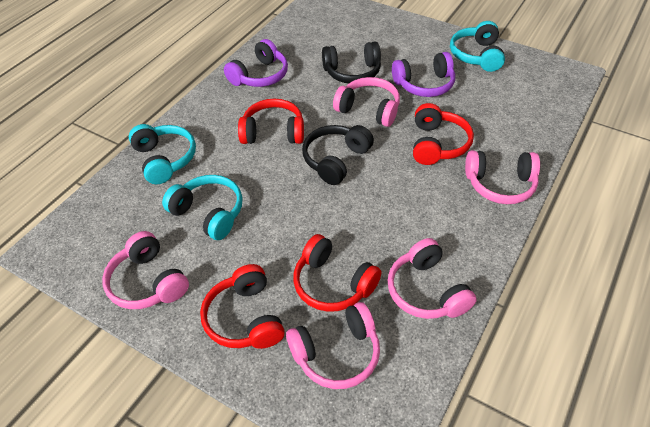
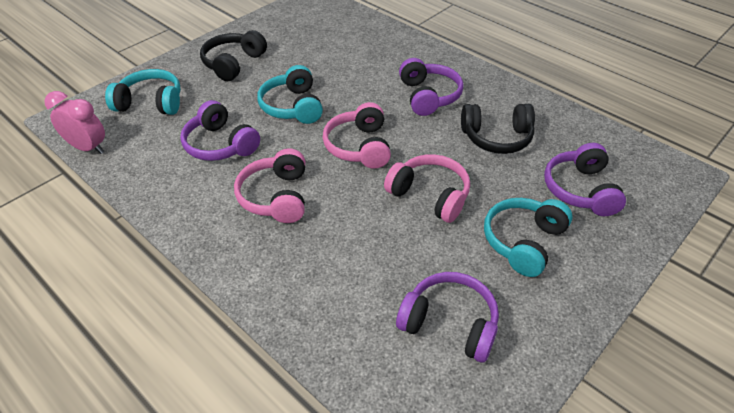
pink clock: none = 0 -> [44,91,105,154] = 1
pink headphones: [102,231,189,309] [286,302,380,389] [333,77,400,127] [388,238,477,319] [465,150,540,204] = 5 -> [234,148,305,223] [322,102,391,169] [384,154,470,223] = 3
purple headphones: [224,39,288,87] [392,52,455,97] = 2 -> [180,100,260,161] [396,272,499,363] [399,58,464,116] [544,143,626,216] = 4
red headphones: [200,264,285,349] [238,99,304,144] [293,234,381,312] [413,103,474,165] = 4 -> none = 0

